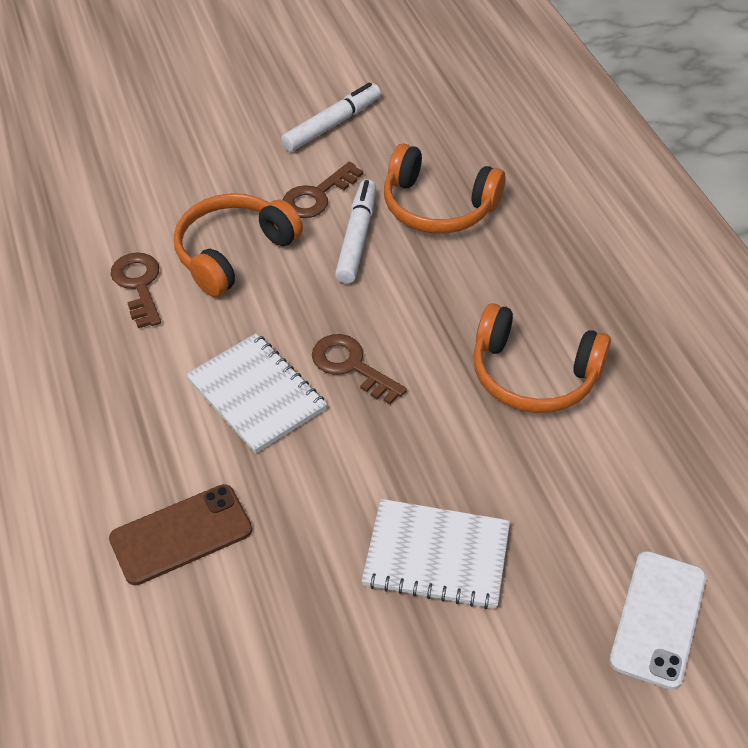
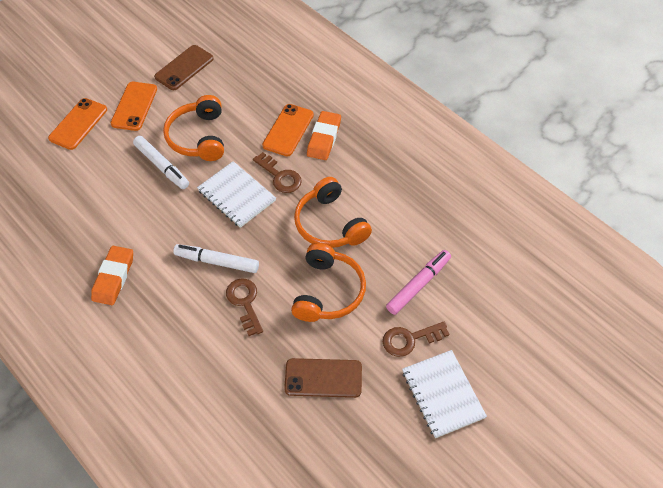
brown phone: [109,484,252,585] = 1 -> [154,45,214,90] [284,358,362,398] = 2
orange eraser: none = 0 -> [91,246,133,305] [307,111,341,160] = 2
orange phone: none = 0 -> [48,98,107,150] [111,82,157,131] [262,104,314,156] = 3
pink marker: none = 0 -> [386,250,451,315] = 1
white phone: [609,551,706,690] = 1 -> none = 0

